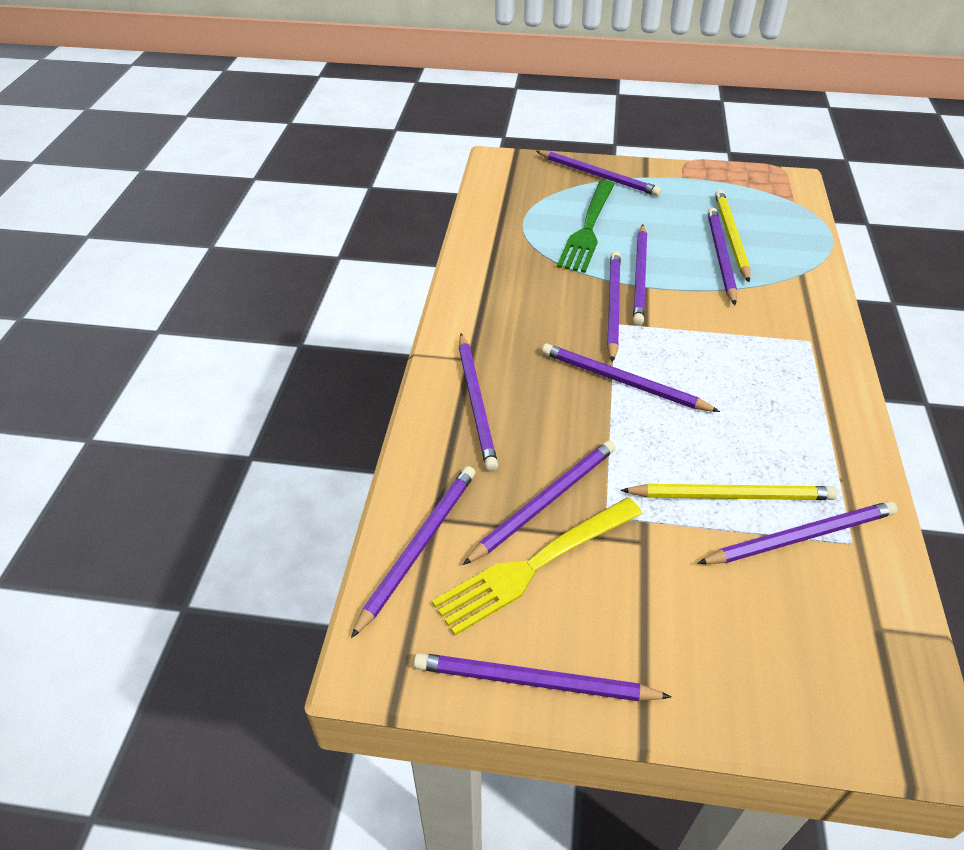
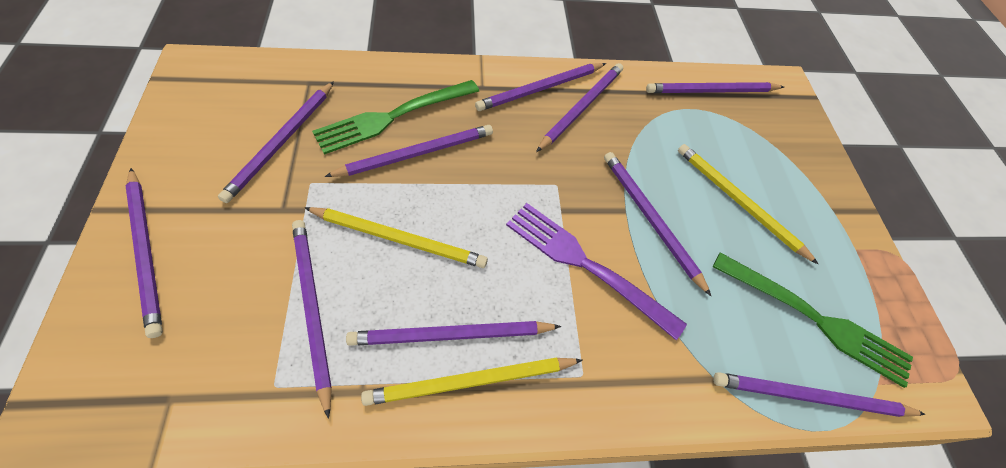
green fork: [557,180,615,273] = 1 -> [312,80,479,155] [713,252,913,388] = 2
purple fork: none = 0 -> [506,203,687,340] = 1
yellow fork: [432,497,643,635] = 1 -> none = 0
yellow pencil: [620,484,838,500] [715,190,750,282] = 2 -> [304,207,488,268] [361,357,583,406] [678,144,818,264] = 3

